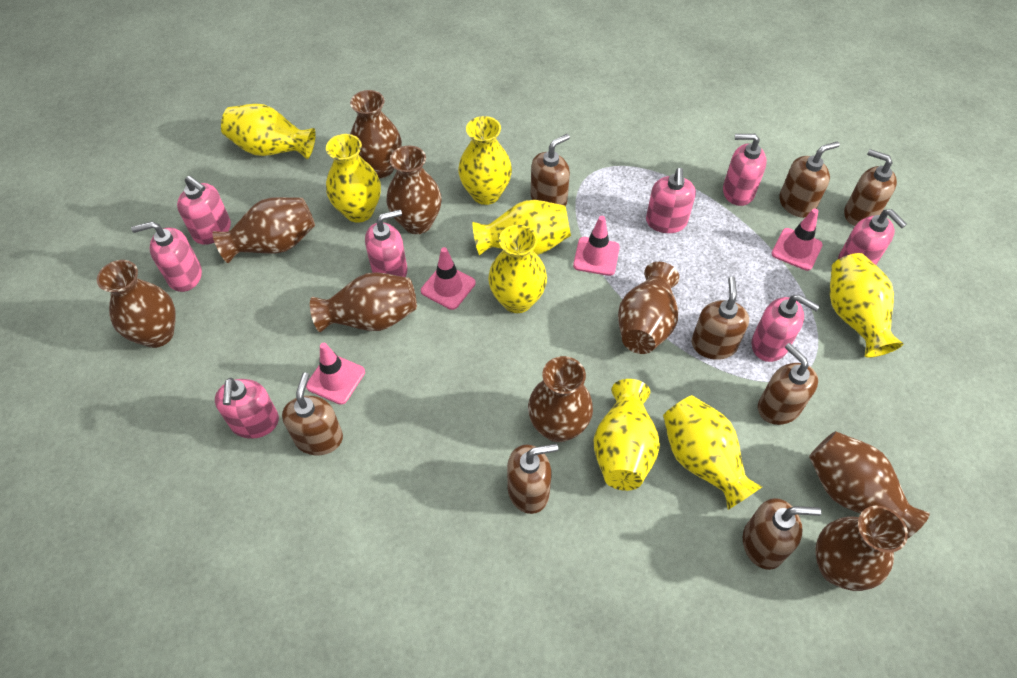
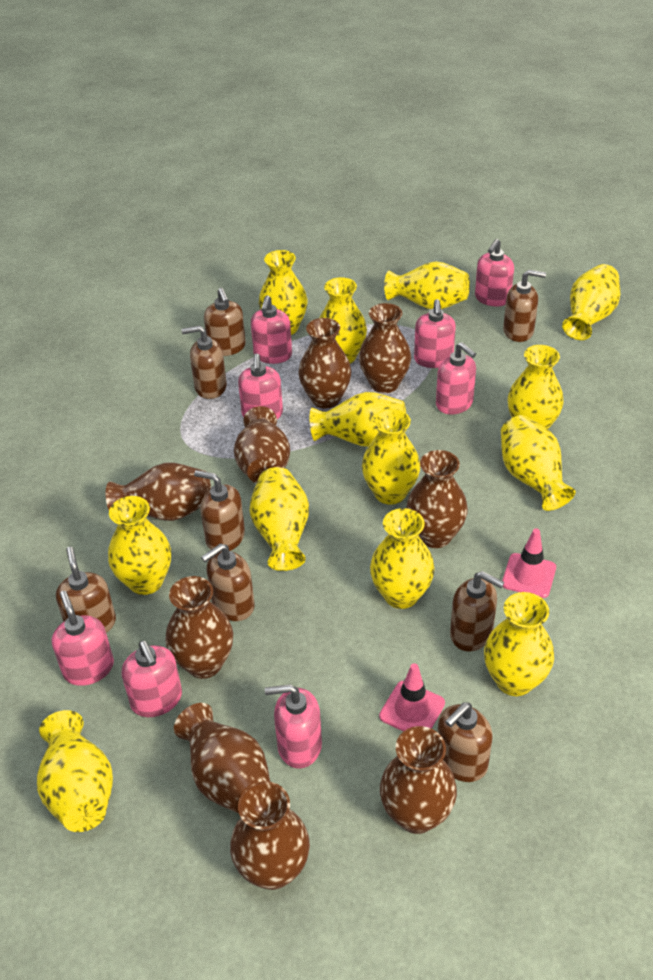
pink traffic cone: [306,343,365,405] [421,247,476,310] [573,216,620,276] [771,209,823,271] = 4 -> [379,663,445,732] [502,529,556,598] = 2
yellow vase: [221,104,316,159] [326,134,381,223] [458,116,512,205] [473,200,571,255] [488,225,547,313] [593,379,660,491] [663,395,762,510] [830,253,903,358] = 8 -> [37,710,113,832] [108,496,171,595] [250,467,309,571] [259,250,307,335] [310,392,406,447] [320,277,367,364] [362,409,420,505] [370,508,435,609] [384,261,470,309] [484,592,554,696] [501,415,576,511] [508,345,563,429] [562,264,620,340] = 13

